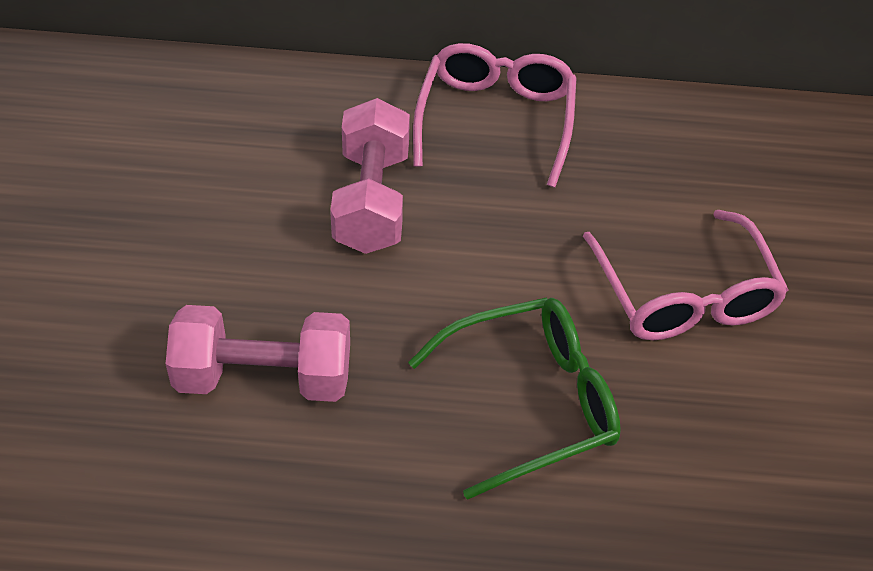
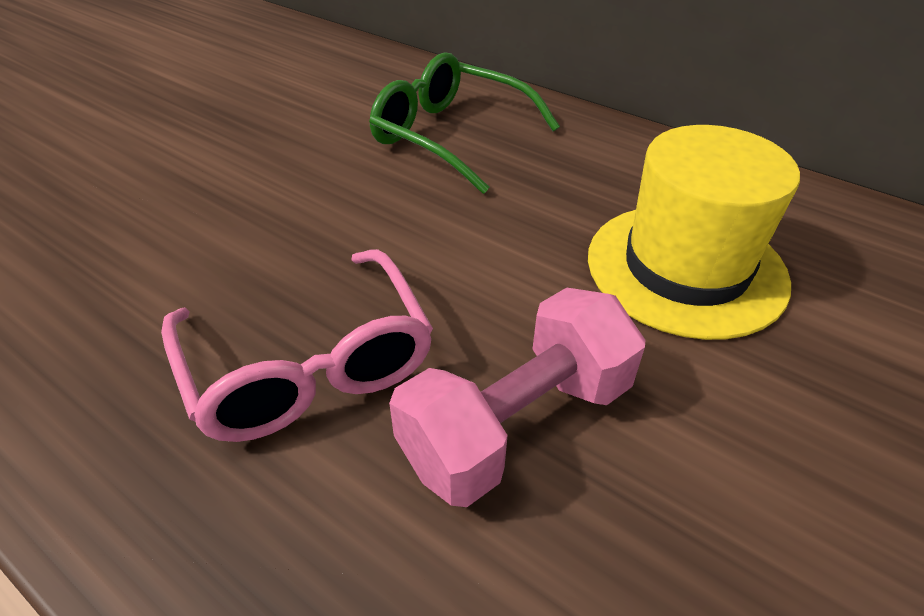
pink dumbbell: [166,305,350,402] [330,98,410,254] = 2 -> [389,288,645,507] = 1
pink glasses: [413,43,577,187] [583,210,789,340] = 2 -> [161,249,433,442] = 1
yellow hat: none = 0 -> [588,125,800,340] = 1

